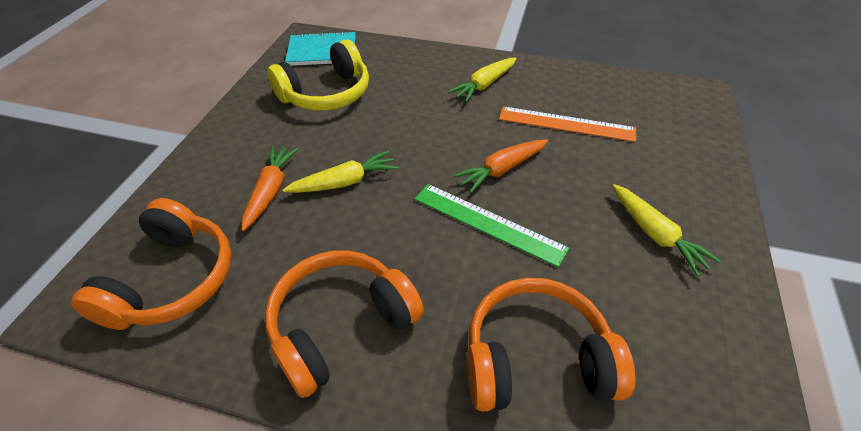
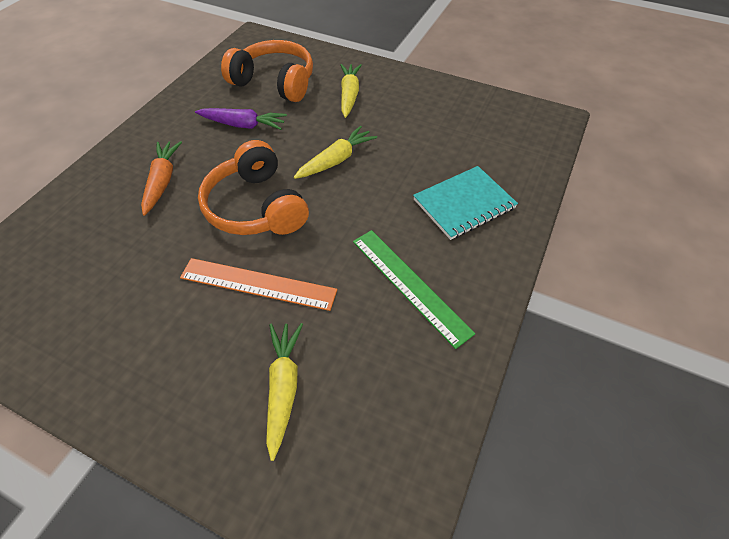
orange carrot: [242,146,298,231] [453,139,548,193] = 2 -> [141,141,182,216] = 1
orange headphones: [70,198,232,330] [265,250,424,398] [467,278,636,412] = 3 -> [198,140,309,235] [221,40,313,102] = 2
purple carrot: none = 0 -> [195,108,287,130] = 1
yellow headphones: [267,39,369,111] = 1 -> none = 0

